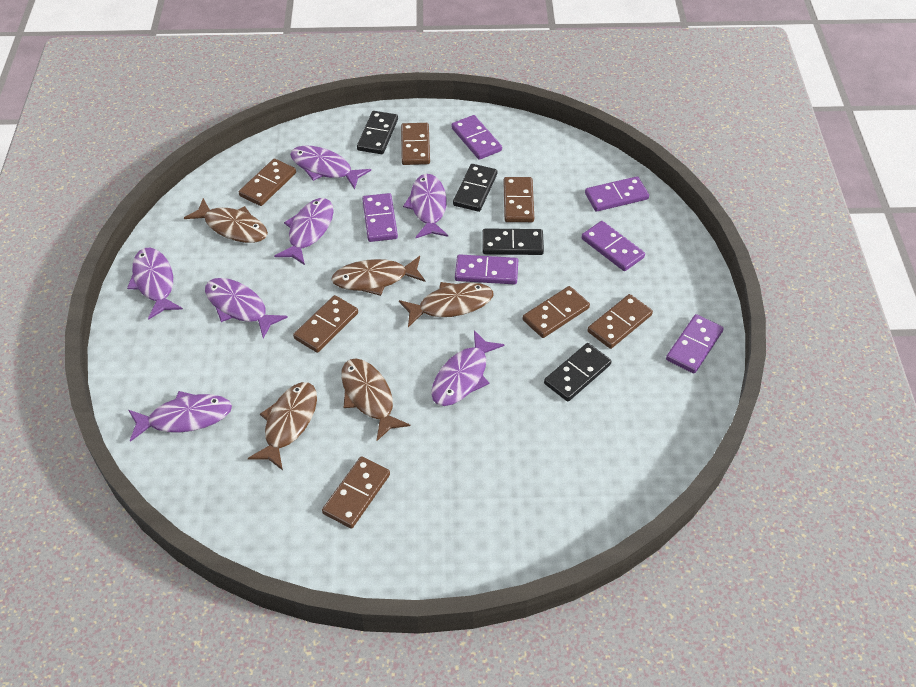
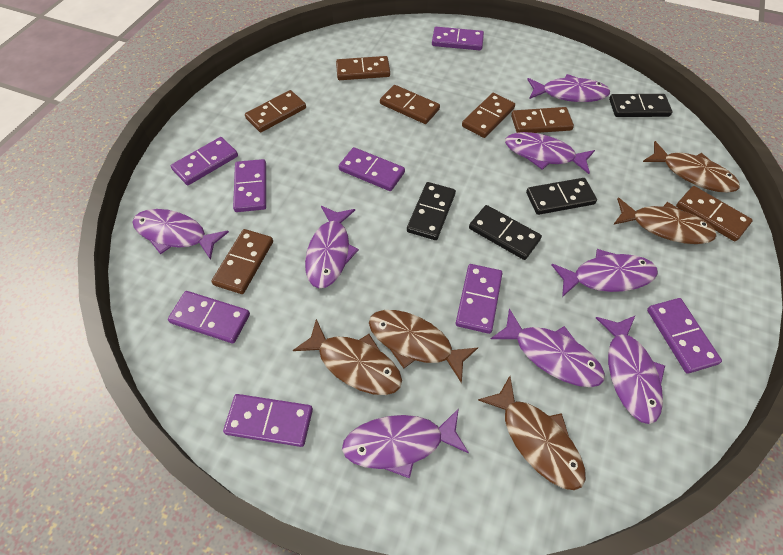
purple domino: [362,193,398,242] [451,115,502,160] [455,254,518,285] [581,221,645,271] [585,176,649,212] [666,314,724,373] = 6 -> [168,291,250,343] [171,137,238,185] [223,394,313,447] [233,159,266,212] [339,147,405,191] [432,27,484,50] [456,264,502,334] [647,298,722,374] = 8
purple fish: [127,248,183,320] [129,391,232,442] [205,278,288,338] [274,198,334,265] [290,146,371,190] [403,174,448,238] [431,330,504,406] = 7 -> [132,209,229,260] [305,206,359,289] [342,408,469,479] [491,308,605,387] [505,132,595,174] [527,74,610,102] [552,249,658,297] [596,316,665,424] = 8

